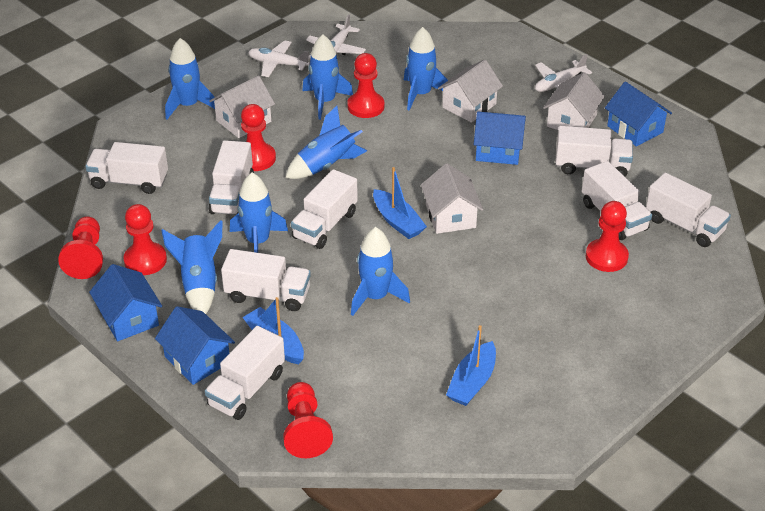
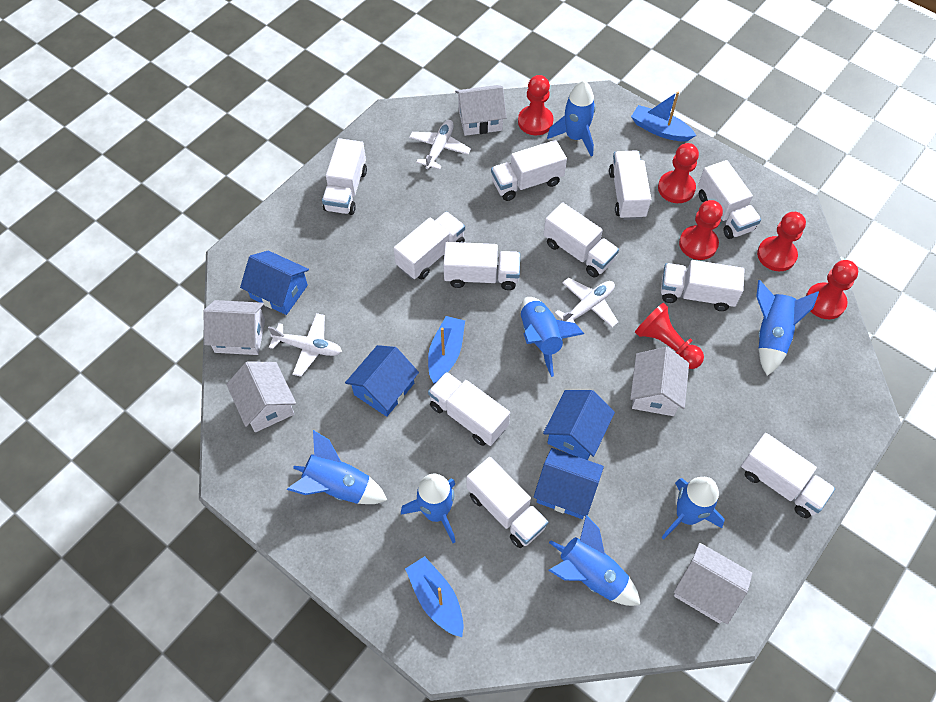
white house: [209,76,275,138] [421,163,483,234] [438,60,503,123] [543,72,605,130] = 4 -> [203,300,265,355] [226,361,296,432] [455,85,507,136] [630,347,689,416] [674,543,753,624] = 5
white truck: [85,142,168,194] [205,326,285,420] [209,140,254,215] [221,249,311,311] [291,169,358,249] [556,126,633,176] [582,161,652,240] [646,173,731,247] = 8 -> [322,138,367,215] [394,211,465,280] [428,372,510,446] [443,242,520,290] [467,457,548,548] [491,140,567,201] [544,202,619,278] [609,150,651,220] [661,260,745,311] [698,160,761,239] [741,433,835,518] = 11

